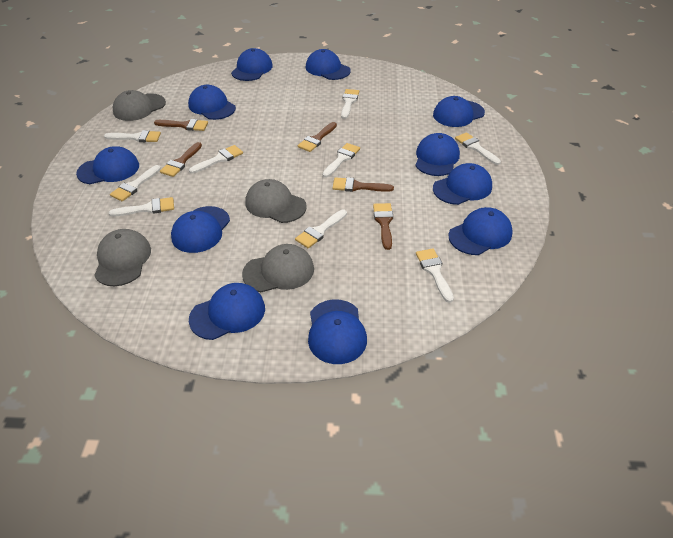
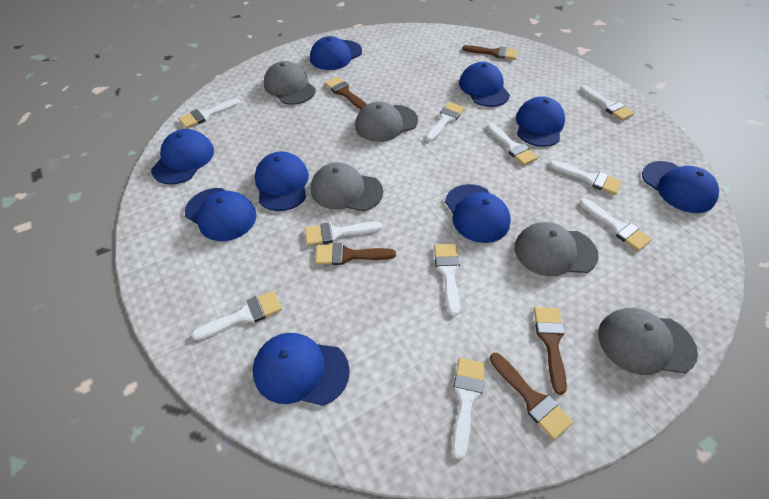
blue cap: [76,146,139,184] [171,206,230,253] [188,85,236,120] [189,283,265,340] [231,48,273,81] [305,49,351,80] [308,299,367,364] [415,133,460,176] [433,96,485,127] [433,163,492,205] [449,207,513,255] = 11 -> [151,129,214,185] [185,188,257,241] [253,333,350,406] [255,152,309,211] [310,36,362,70] [445,184,511,243] [459,62,510,107] [516,97,565,147] [642,161,719,213] = 9
grey cap: [94,229,151,286] [112,90,166,121] [242,244,314,292] [245,179,307,223] = 4 -> [264,61,316,105] [311,162,383,212] [355,102,418,142] [515,222,599,277] [598,308,698,375] = 5
white brush: [104,130,161,142] [109,197,174,217] [110,165,161,202] [189,145,243,174] [295,209,347,248] [322,143,360,178] [341,89,359,119] [416,248,454,303] [455,132,501,165] = 9 -> [179,98,240,128] [192,291,282,340] [305,222,382,246] [426,102,465,142] [434,244,460,316] [452,358,485,459] [487,123,538,166] [549,160,622,195] [580,85,634,121] [580,198,652,251] = 10

